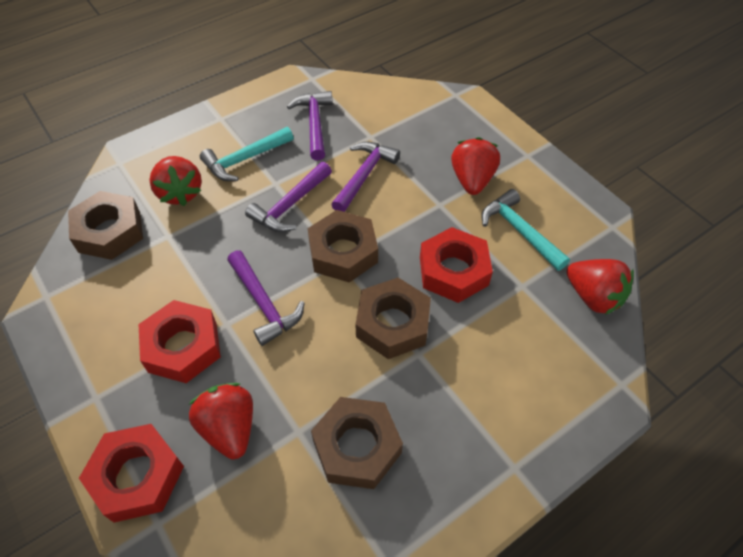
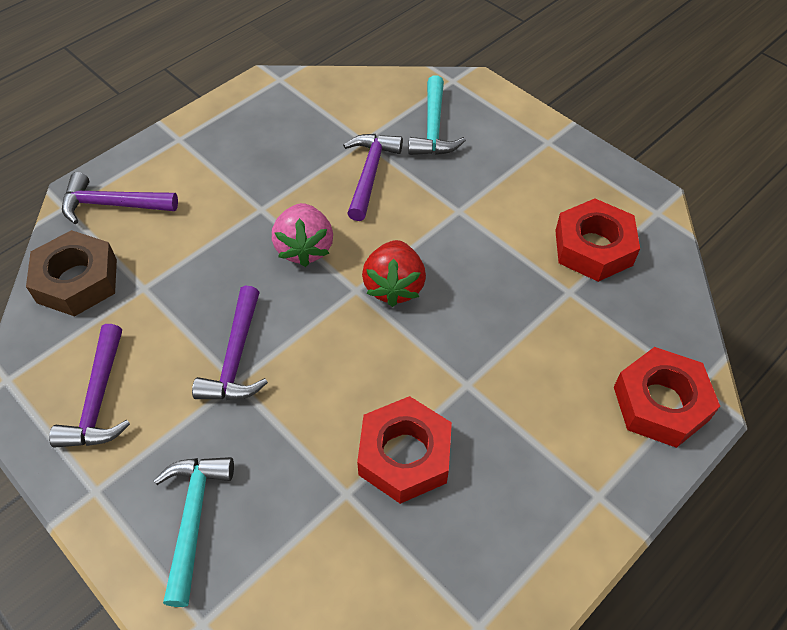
brown nut: [68,191,143,260] [308,210,378,283] [311,397,403,489] [355,278,431,359] = 4 -> [26,230,117,317] = 1
pink strawberry: none = 0 -> [272,203,333,267] = 1
red strawberry: [149,156,202,206] [189,383,253,459] [451,137,500,195] [567,259,634,315] = 4 -> [362,240,426,307] = 1

